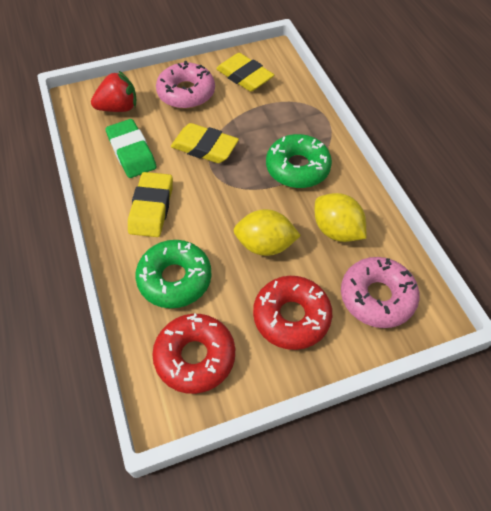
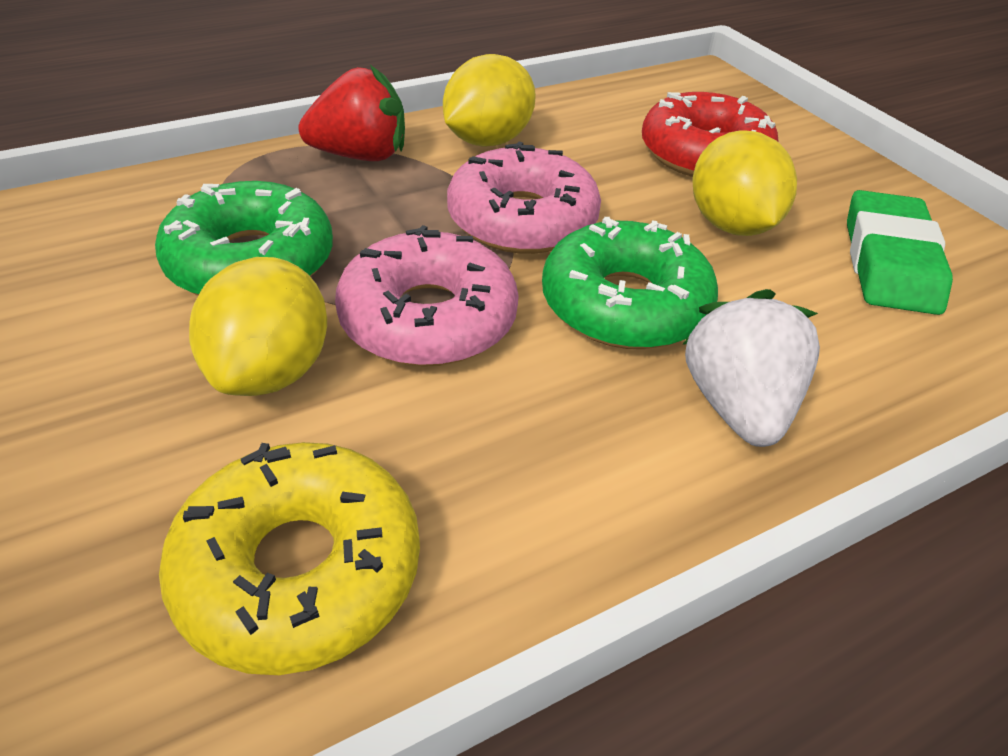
red donut: [152,314,235,394] [253,276,332,350] = 2 -> [642,92,779,177] = 1
white strawberry: none = 0 -> [683,289,820,447] = 1
yellow donut: none = 0 -> [159,442,420,675] = 1
yellow eraser: [128,172,173,237] [171,123,239,163] [216,53,274,92] = 3 -> none = 0
yellow lemon: [234,209,301,256] [315,193,366,242] = 2 -> [189,257,327,396] [443,54,536,146] [693,130,797,236] = 3

